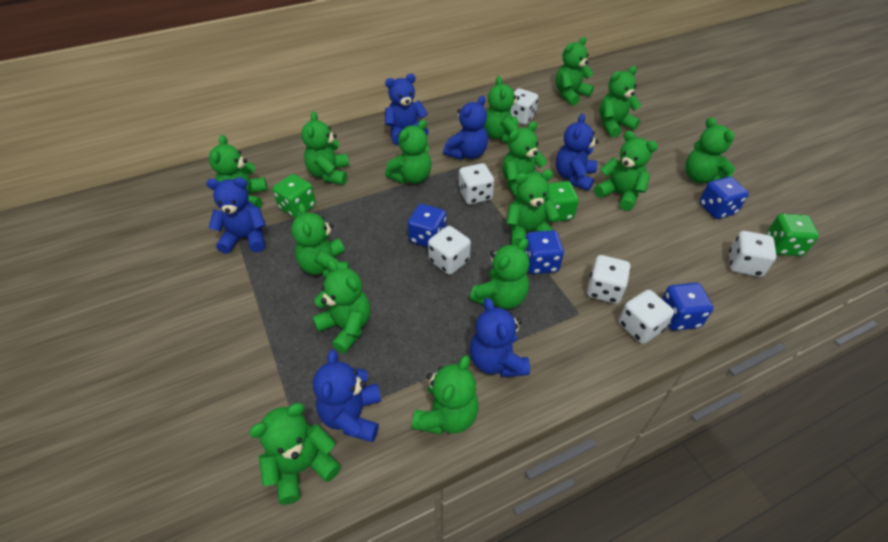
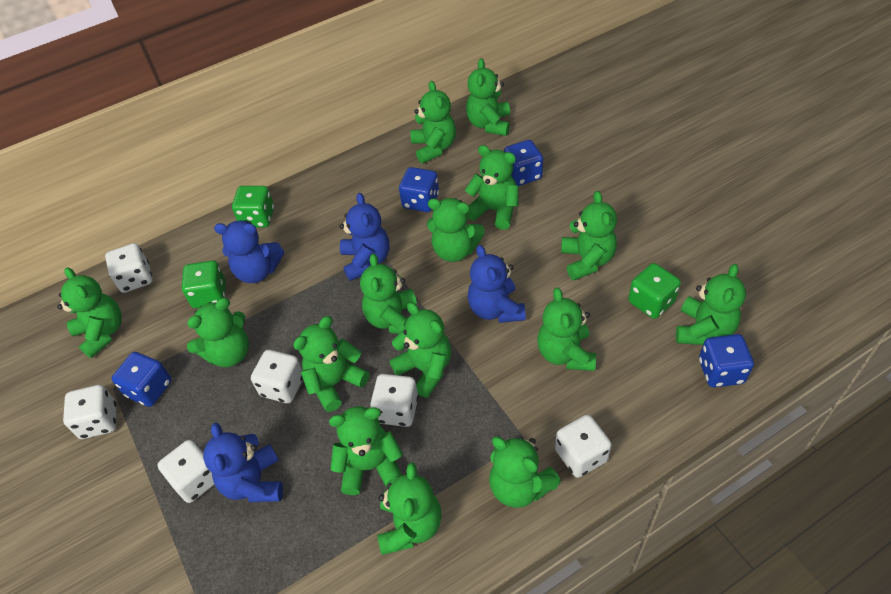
blue teddy bear: [206,177,266,254] [313,349,381,442] [385,74,429,145] [443,96,488,160] [470,298,530,377] [556,113,599,191] = 6 -> [203,423,283,502] [214,220,284,283] [340,193,389,281] [468,245,526,323] = 4

